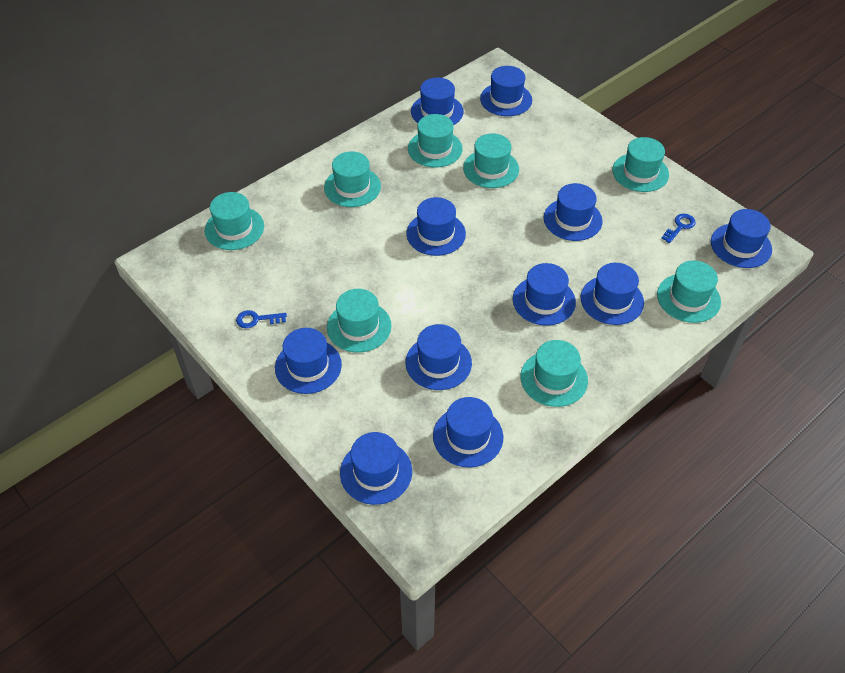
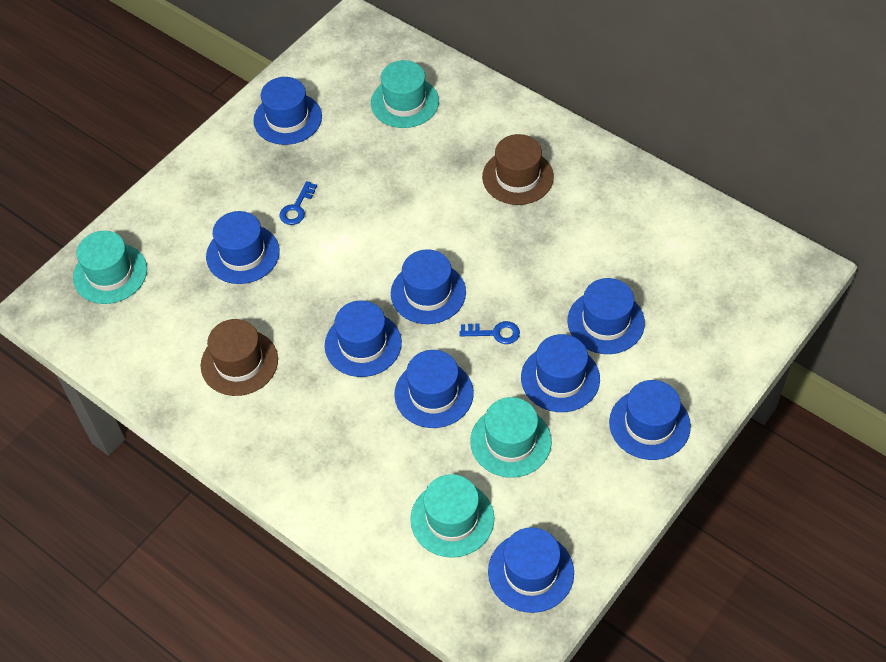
blue hat: [275,328,342,394] [340,432,412,505] [406,197,466,256] [406,324,472,390] [411,77,464,125] [433,397,503,468] [480,66,532,116] [513,263,576,326] [544,183,603,241] [581,263,644,325] [711,209,772,268] = 11 -> [206,211,280,284] [253,77,322,145] [324,301,402,377] [391,249,466,324] [394,350,474,428] [488,527,574,613] [521,334,600,412] [568,278,645,354] [609,380,691,460] = 9
brown hat: none = 0 -> [201,319,278,396] [482,134,554,205] = 2
turquoise hat: [205,192,264,250] [324,151,381,207] [327,289,392,353] [408,114,463,168] [463,133,519,188] [520,340,588,407] [612,137,669,192] [657,261,721,323] = 8 -> [73,231,147,304] [371,60,439,128] [410,474,494,558] [470,397,552,478] = 4

